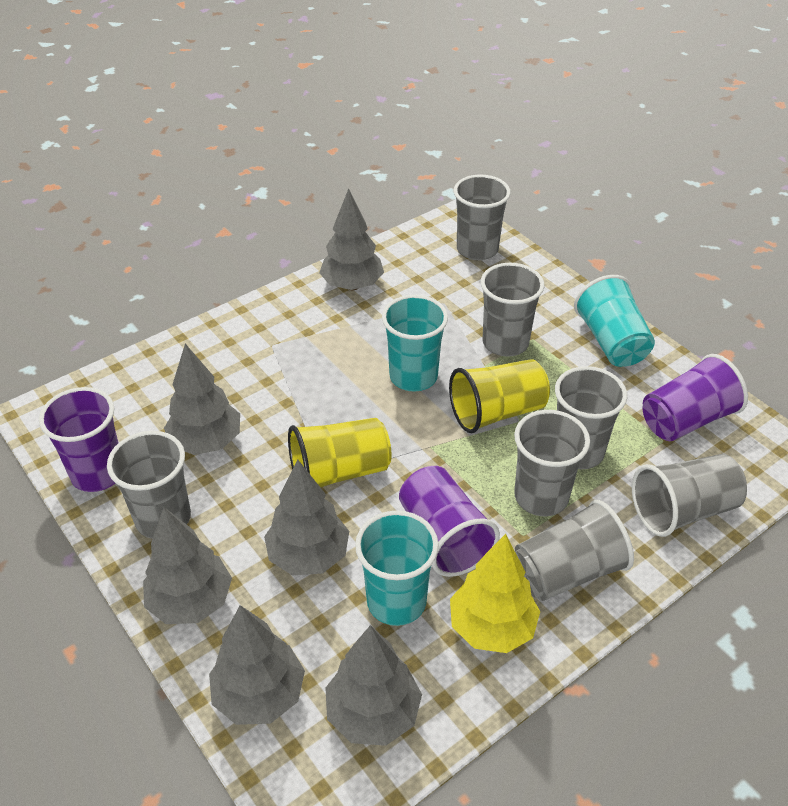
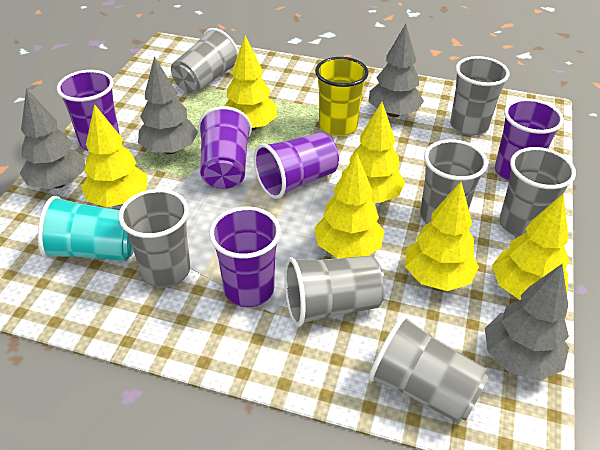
grey tree: [143,507,232,624] [164,344,240,455] [209,605,305,725] [264,460,349,576] [319,189,384,290] [325,625,422,746] = 6 -> [19,88,85,189] [138,56,198,154] [368,24,424,117] [485,264,569,380] = 4
purple cup: [39,387,119,492] [399,466,500,577] [643,354,748,441] = 3 -> [57,70,120,151] [198,106,252,189] [209,206,281,307] [254,132,339,199] [495,98,564,181] = 5
turquoise cup: [355,510,439,626] [382,295,448,391] [574,275,655,367] = 3 -> [38,196,134,261] = 1
yellow cup: [288,418,392,488] [449,359,550,433] = 2 -> [315,57,369,136] = 1
yellow tree: [450,534,540,653] = 1 -> [81,104,148,207] [225,35,277,131] [314,153,384,258] [342,102,406,203] [405,181,479,291] [492,194,570,300] = 6

